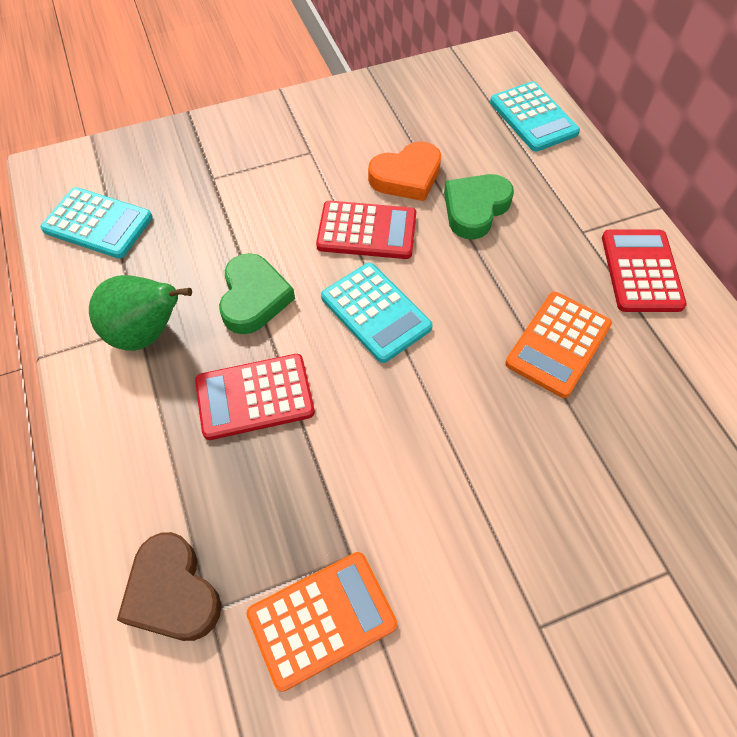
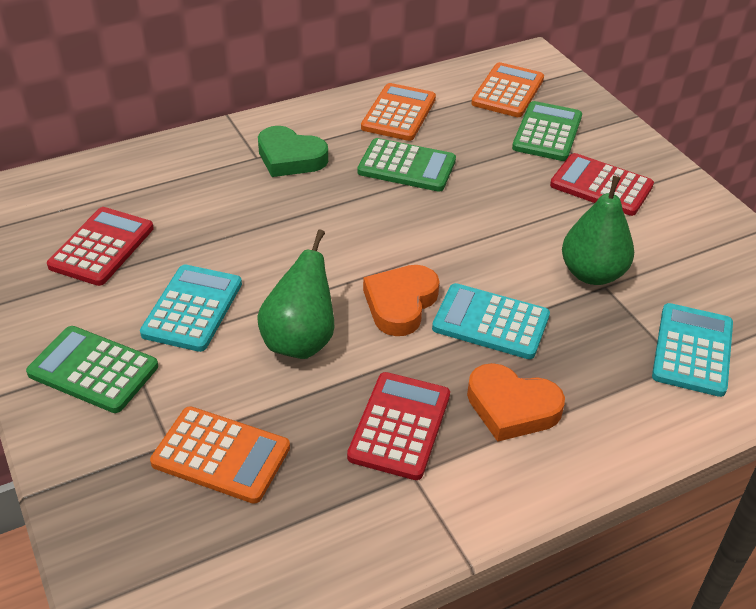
brown heart: [117,532,221,641] = 1 -> none = 0
green calculator: none = 0 -> [26,326,158,413] [357,138,456,192] [512,101,582,161] = 3
green heart: [219,253,295,334] [444,174,514,239] = 2 -> [258,126,328,177] = 1
green pear: [89,275,192,351] = 1 -> [257,230,334,359] [562,176,634,285] = 2
orange calculator: [247,552,397,692] [505,292,612,398] = 2 -> [150,406,290,504] [361,83,436,141] [471,62,544,117] = 3
orange heart: [368,141,441,201] = 1 -> [363,265,440,336] [467,363,565,442] = 2

